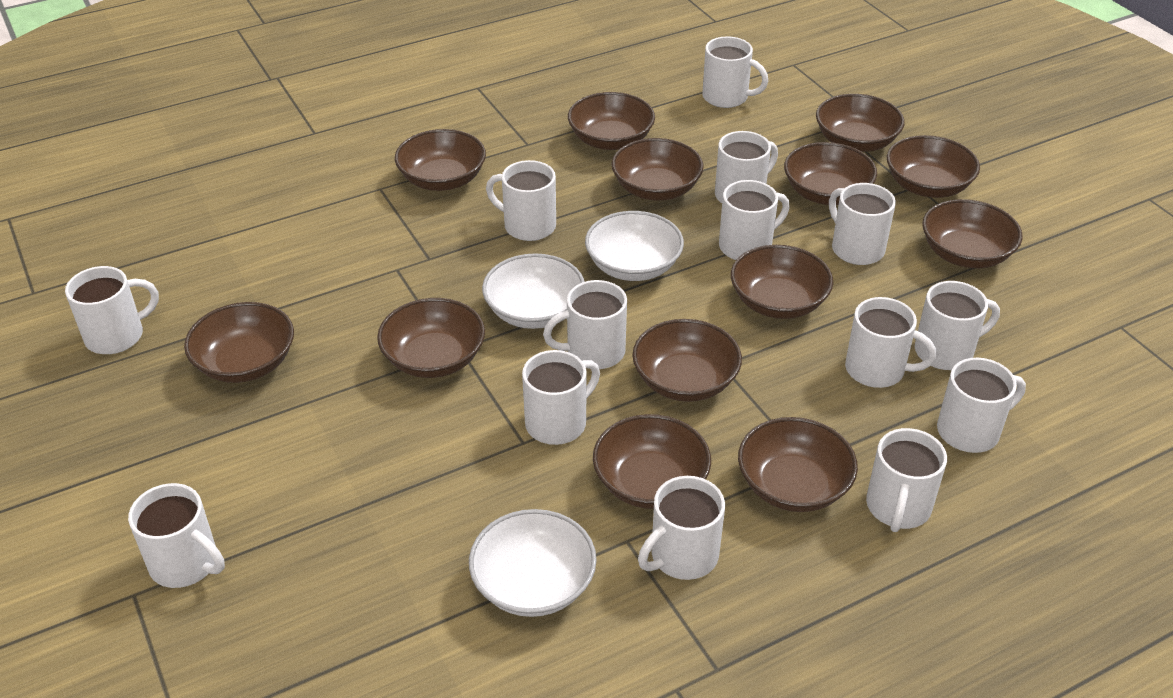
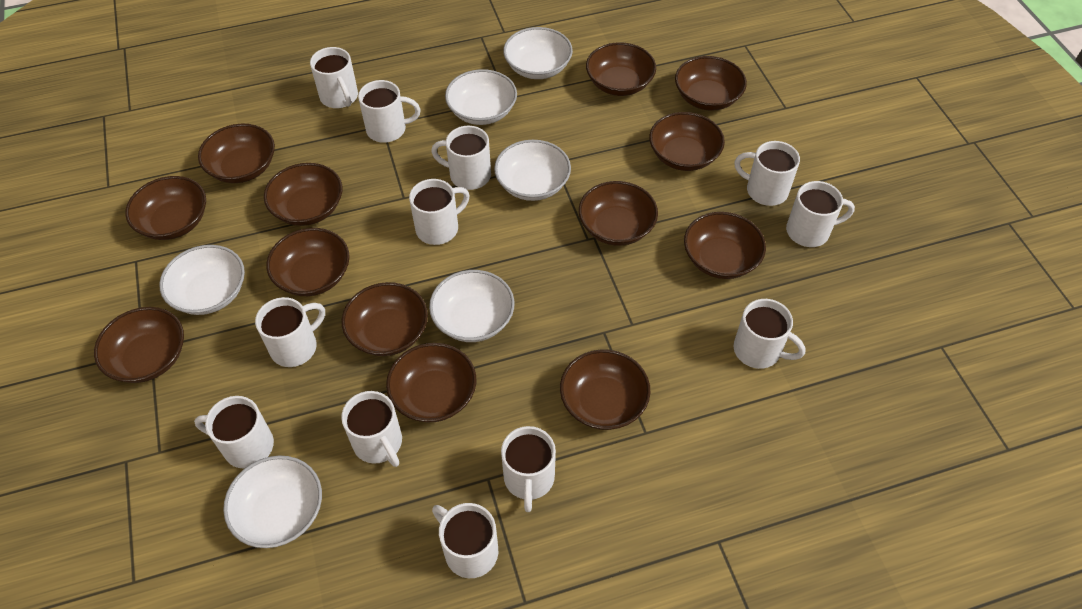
white bowl: [469,509,597,617] [482,253,585,329] [585,211,684,281] = 3 -> [159,245,245,315] [223,456,322,548] [429,270,515,342] [445,69,517,125] [494,140,571,201] [503,27,573,79] = 6
white mug: [65,266,159,354] [128,483,225,588] [486,160,556,241] [522,350,600,445] [543,280,627,369] [638,476,725,580] [702,36,768,108] [715,131,778,203] [719,180,790,260] [829,183,896,265] [845,297,936,388] [866,428,947,532] [915,281,1000,370] [937,358,1026,453] = 14 -> [194,396,274,469] [255,297,325,367] [310,47,358,108] [341,391,402,467] [358,80,421,143] [409,179,470,245] [431,126,491,190] [432,503,498,578] [501,426,556,512] [734,141,800,206] [734,299,806,369] [786,181,855,247] = 12

